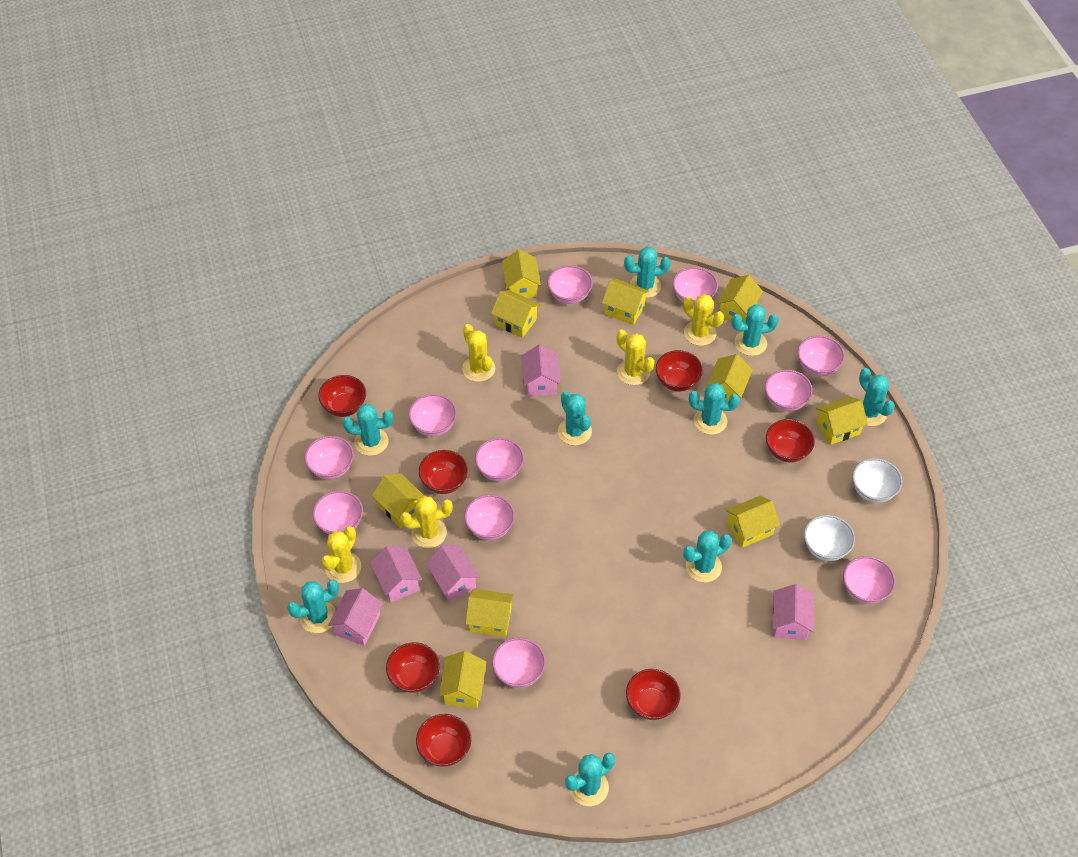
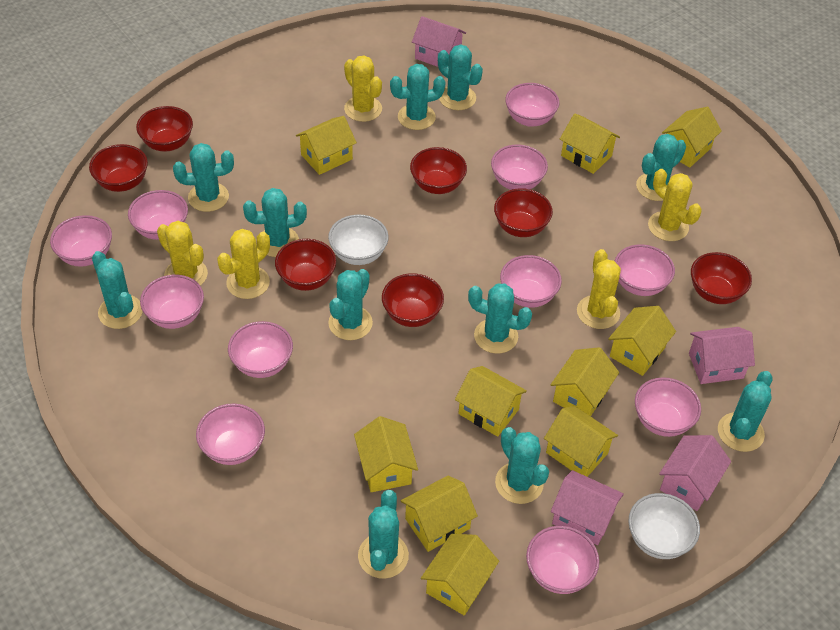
pink house: [328,588,383,646] [370,546,422,603] [426,545,480,602] [521,345,560,396] [773,584,814,640] = 5 -> [412,16,466,67] [551,470,624,545] [659,435,731,511] [689,327,755,384] = 4
turquoise cactus: [287,580,339,633] [343,404,393,456] [558,391,592,445] [565,753,615,806] [624,247,671,298] [683,530,732,582] [689,383,740,435] [731,304,779,356] [859,368,895,426] = 9 -> [92,251,143,329] [173,143,234,212] [243,188,307,257] [328,269,373,340] [358,490,409,579] [390,64,445,130] [438,44,483,110] [468,283,532,354] [495,427,549,504] [636,134,686,201] [718,371,773,452] = 11

